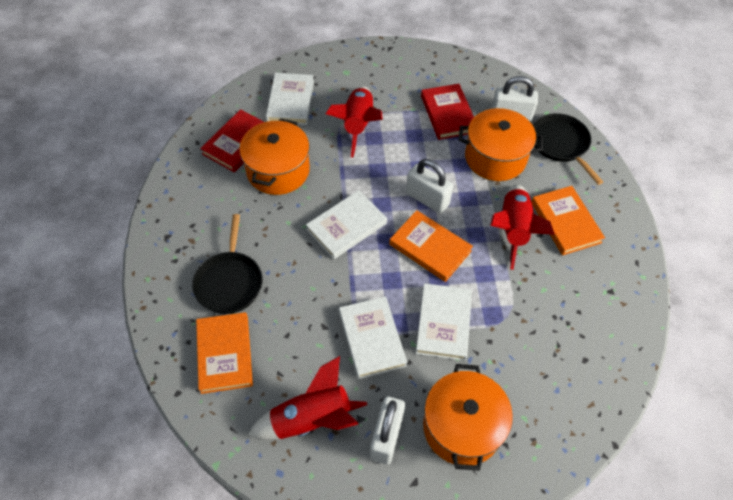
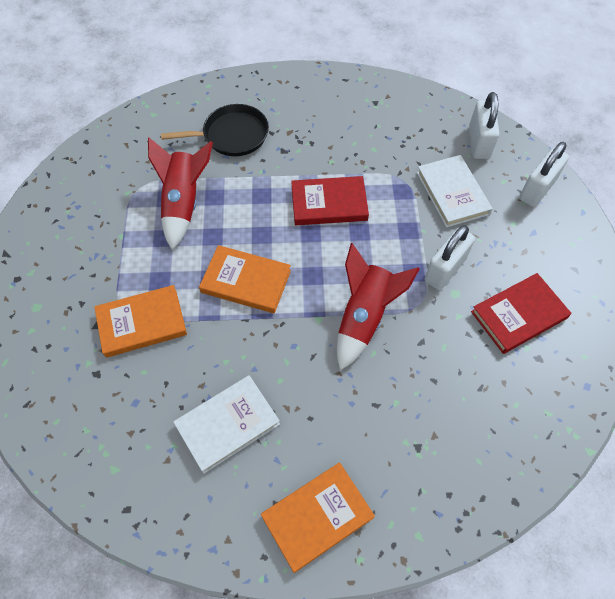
black pan: [192,214,262,314] [533,113,603,185] = 2 -> [161,104,269,156] = 1
orange pot: [239,118,310,195] [423,364,513,471] [459,108,543,181] = 3 -> none = 0
red rocket: [248,356,367,440] [326,86,382,157] [490,184,555,270] = 3 -> [148,137,213,250] [337,243,420,370] = 2
white book: [266,73,314,125] [306,190,387,259] [339,296,407,379] [416,283,472,361] = 4 -> [173,375,280,474] [417,155,493,228] = 2

